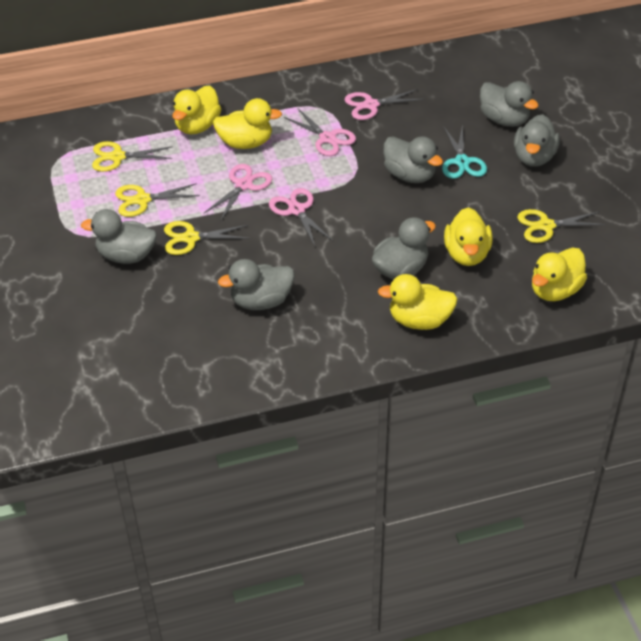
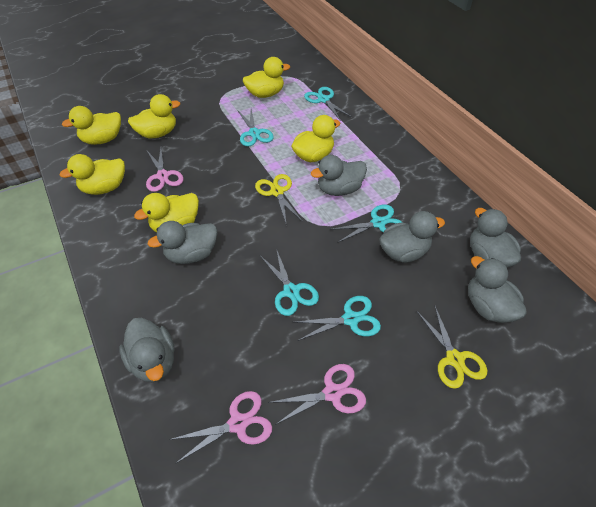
pink scissors: [204,164,272,221] [269,188,333,246] [284,109,356,156] [345,89,424,120] = 4 -> [146,148,184,192] [169,391,272,464] [268,364,366,425] = 3
turquoise scissors: [442,124,487,179] = 1 -> [238,109,274,146] [260,249,319,316] [294,296,381,341] [304,87,352,121] [330,204,403,243] = 5
yellow duck: [172,86,221,134] [213,98,282,149] [378,274,458,330] [444,207,492,266] [532,247,587,301] = 5 -> [59,154,125,195] [62,106,121,145] [128,94,180,138] [134,193,199,232] [243,57,290,98] [291,115,340,162] = 6
yellow scissors: [92,141,173,172] [115,183,200,217] [164,221,250,255] [517,209,606,243] = 4 -> [255,174,303,223] [417,306,487,389] = 2

